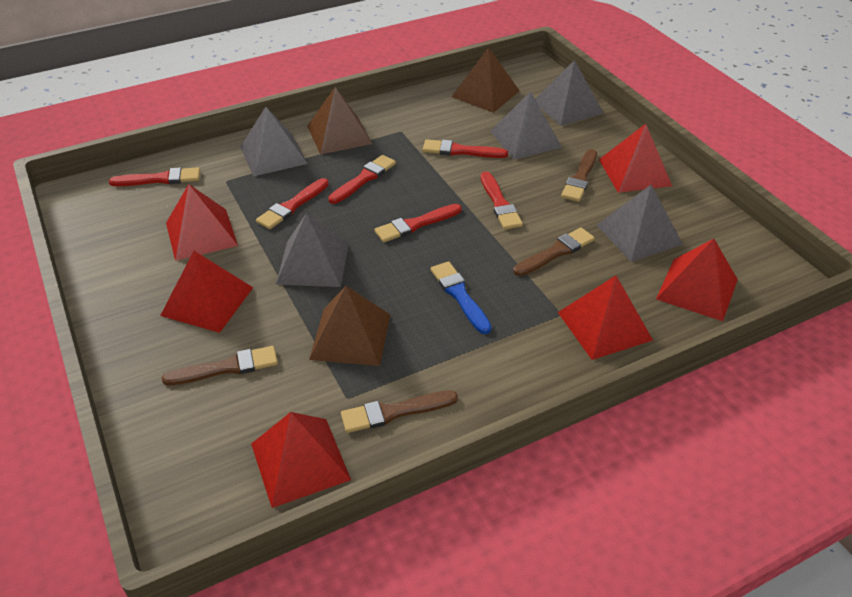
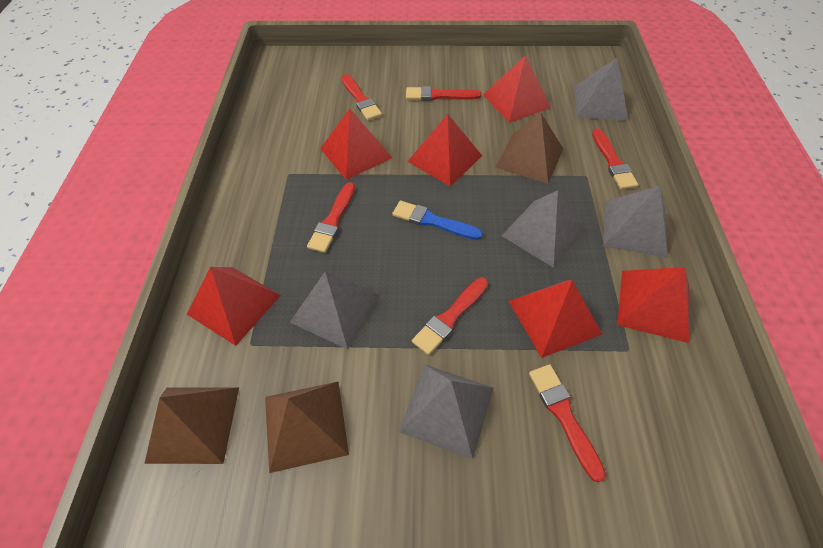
brown brush: [162,346,278,385] [341,391,458,433] [513,228,595,276] [561,149,597,202] = 4 -> none = 0

